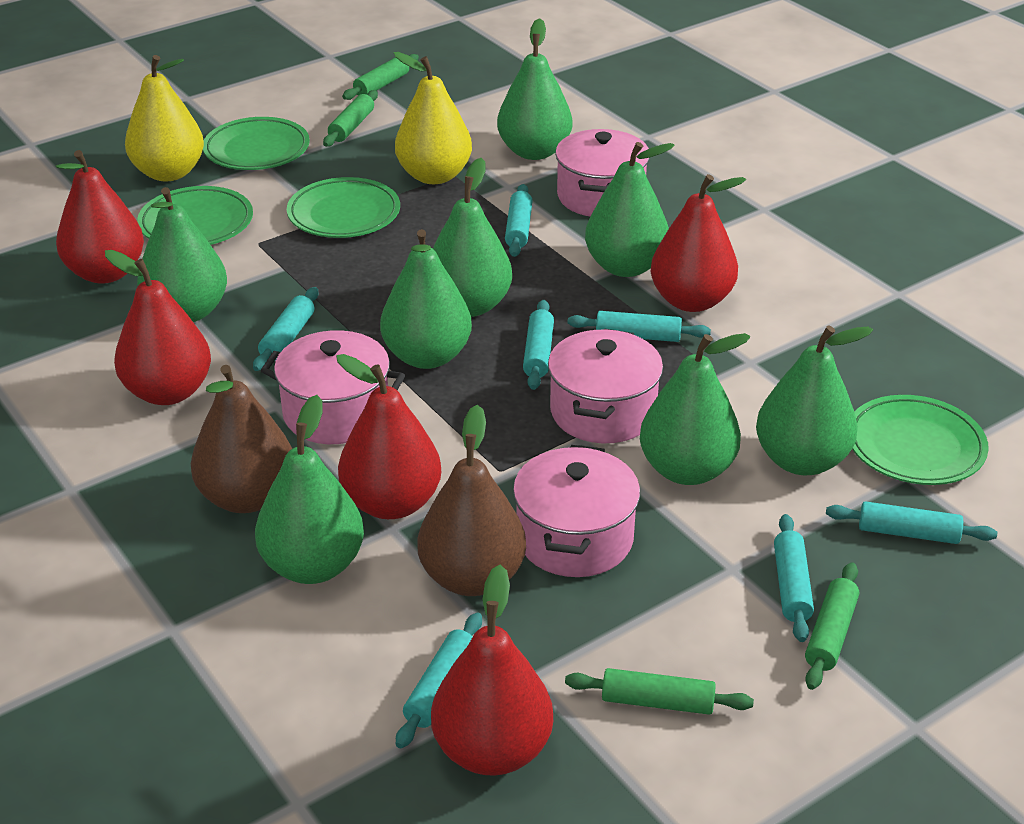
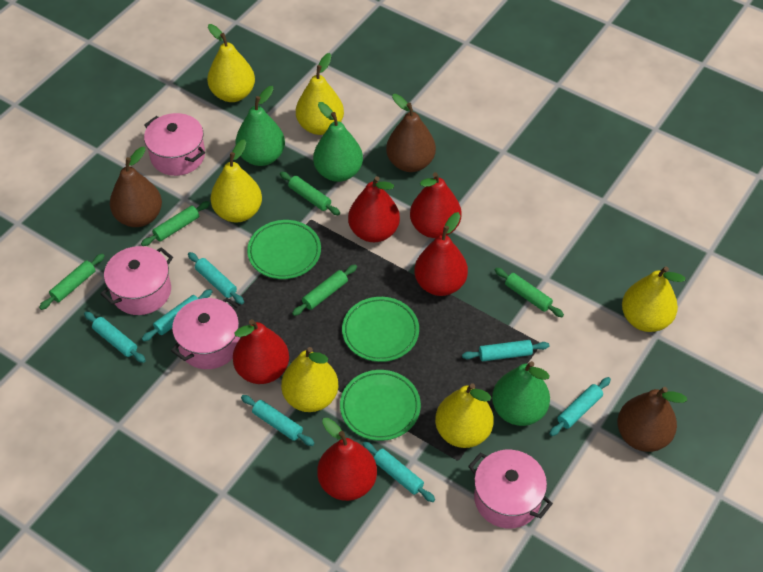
brown pear: [191,365,292,513] [417,405,526,596] = 2 -> [110,147,162,227] [386,94,436,172] [617,387,687,452] = 3
green pear: [137,187,227,322] [255,395,364,584] [380,229,472,369] [433,158,512,317] [497,18,572,160] [585,142,675,277] [640,333,750,485] [756,326,873,475] = 8 -> [236,86,285,166] [313,102,363,182] [492,361,550,426] = 3
green plate: [137,186,253,245] [203,117,310,170] [287,177,400,238] [852,395,989,485] = 4 -> [247,220,321,279] [340,370,421,441] [342,297,419,362] = 3
green rolling pin: [323,90,378,147] [342,54,419,100] [565,668,754,715] [805,562,859,690] = 4 -> [39,254,105,310] [141,201,210,246] [280,172,340,215] [292,265,357,316] [495,268,564,317] = 5
yellow pear: [125,55,204,181] [394,52,472,184] = 2 -> [207,24,255,102] [211,139,262,222] [281,347,338,412] [296,53,344,135] [435,383,494,448] [622,267,685,332] = 6

